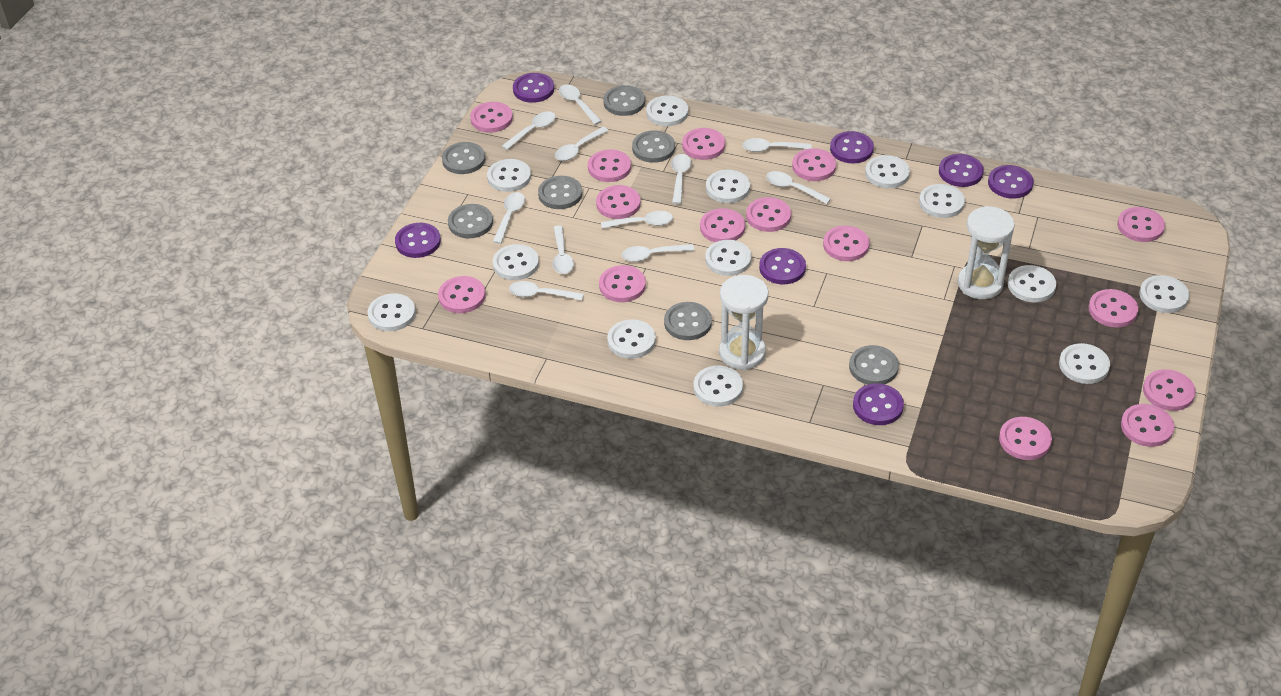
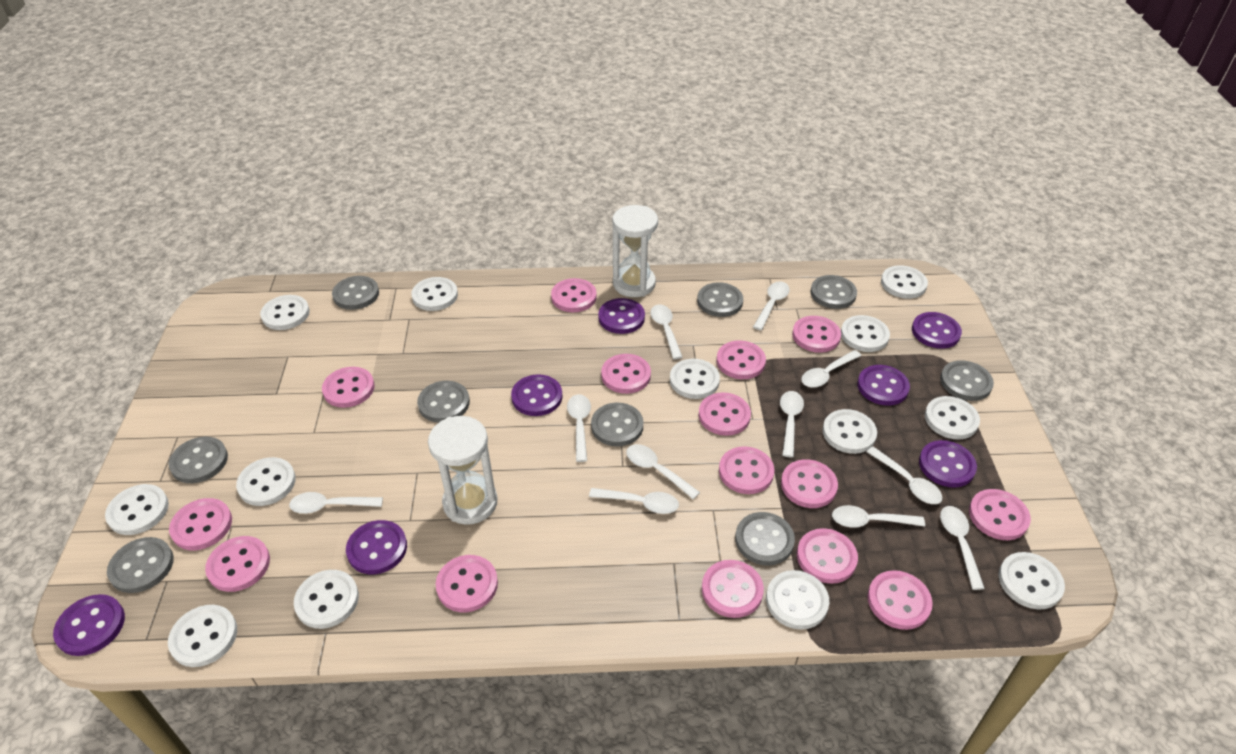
grey button: [442,142,485,174] [448,204,493,238] [538,176,582,209] [603,85,645,116] [632,130,675,163] [664,302,712,340] [849,345,899,385] = 7 -> [107,537,174,593] [168,437,228,483] [332,276,379,310] [417,381,470,423] [591,403,643,446] [697,282,743,317] [735,512,795,566] [810,275,857,309] [940,360,994,401] = 9

